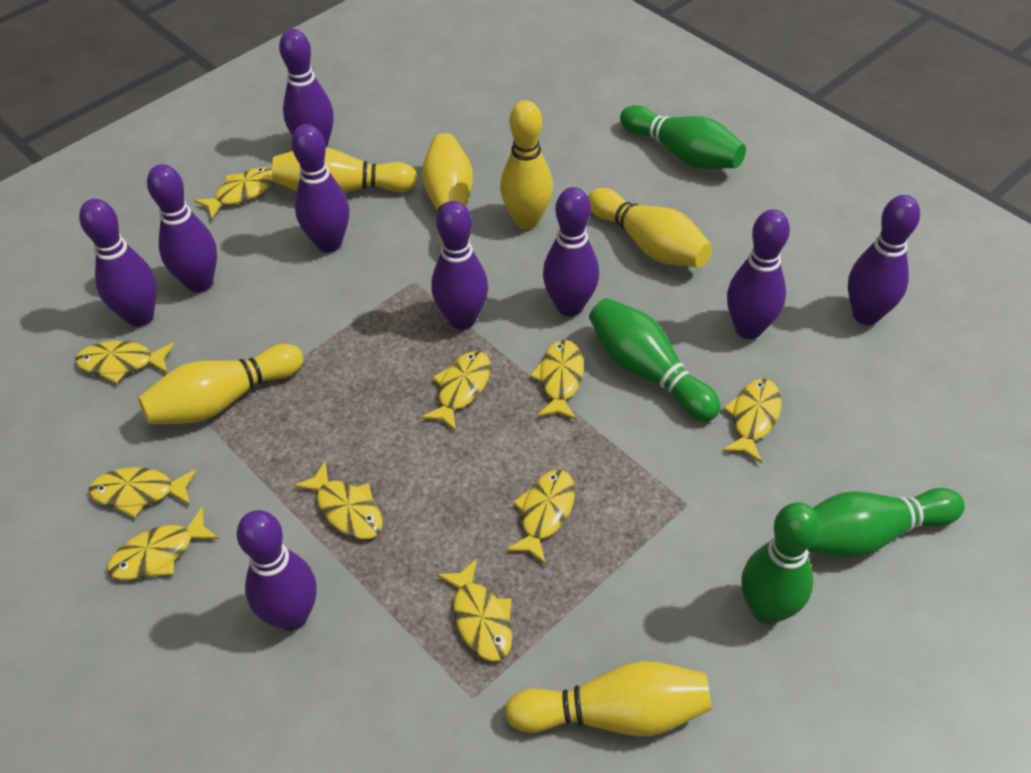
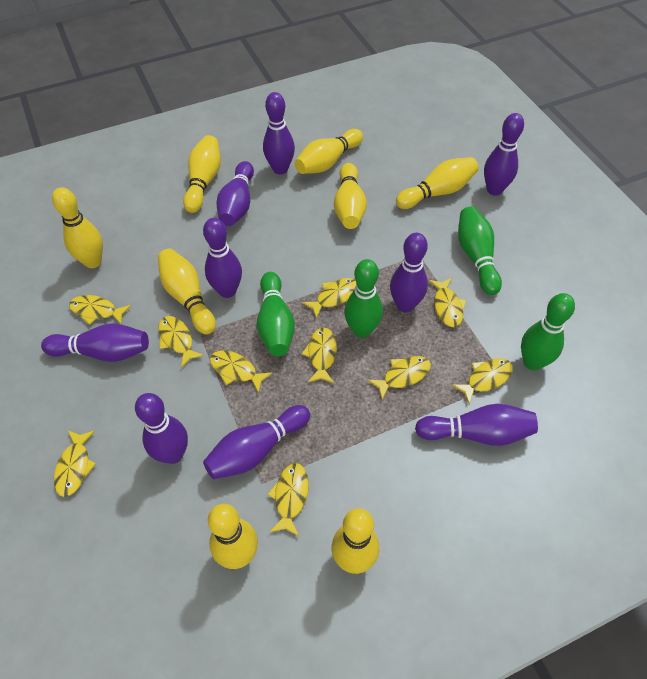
yellow bowling pin: [138,344,303,424] [272,147,418,193] [422,133,473,247] [500,100,553,229] [505,661,711,736] [588,188,713,267] = 6 -> [52,187,103,268] [158,249,216,334] [183,135,221,213] [208,504,258,569] [295,129,363,174] [332,508,379,574] [334,163,367,229] [396,157,479,209] = 8

